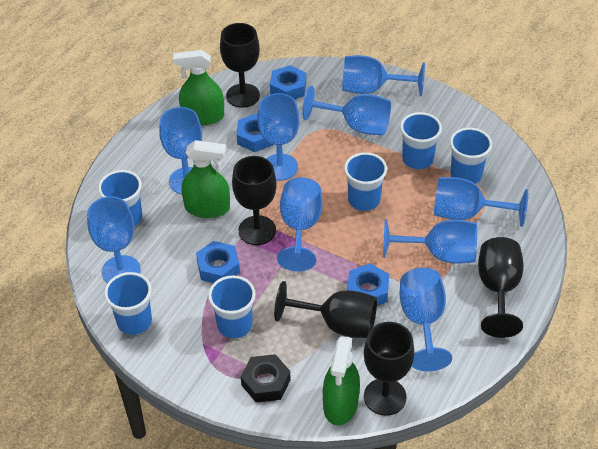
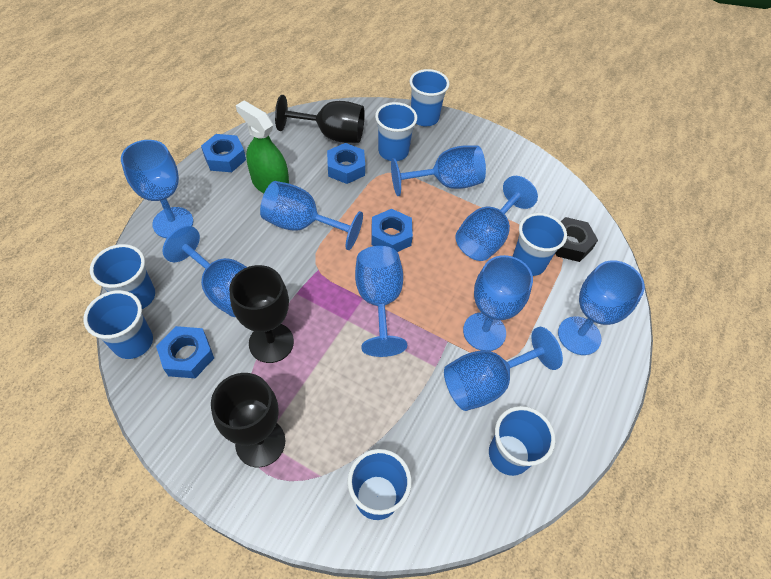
black goblet: [220,23,260,108] [232,156,277,245] [274,281,377,338] [364,322,415,416] [478,237,524,338] = 5 -> [211,373,285,468] [229,265,294,363] [275,95,365,143] = 3
blue cup: [98,170,142,226] [104,272,152,335] [208,275,256,338] [344,152,387,211] [400,112,442,169] [450,128,492,184] = 6 -> [83,290,153,359] [90,244,155,309] [347,449,412,520] [375,102,417,161] [410,69,449,126] [489,406,555,476] [512,213,567,276] = 7
green spray bottle: [173,50,224,125] [181,140,230,218] [323,336,360,425] = 3 -> [236,101,289,193] = 1

